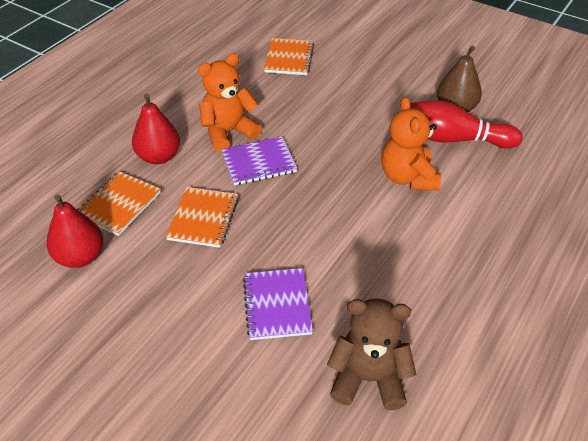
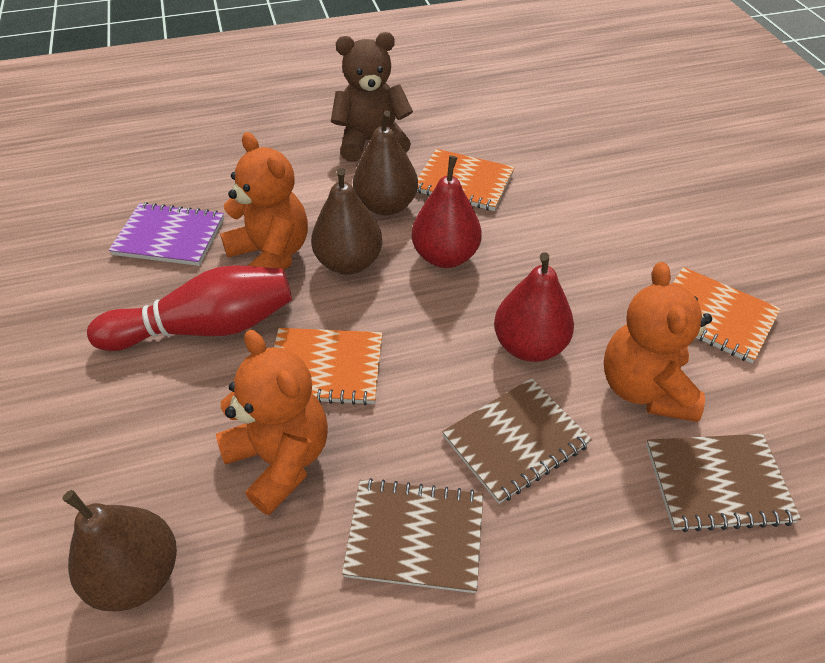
brown notebook: none = 0 -> [342,478,483,593] [442,378,592,504] [646,434,801,532] = 3
brown pear: [437,46,482,112] = 1 -> [62,490,177,611] [311,168,382,275] [353,110,418,215] = 3
orange teddy bear: [198,53,262,152] [381,97,441,191] = 2 -> [216,330,328,515] [220,132,308,270] [604,262,712,422] = 3
purple notebook: [221,137,298,185] [243,268,313,340] = 2 -> [109,202,224,266] = 1

